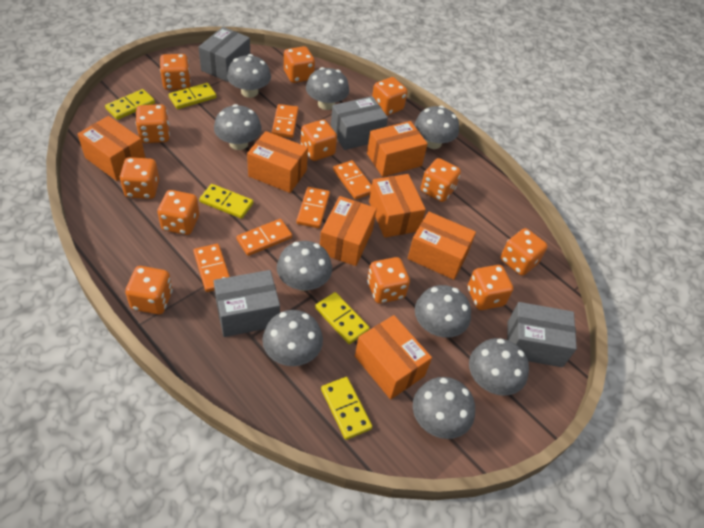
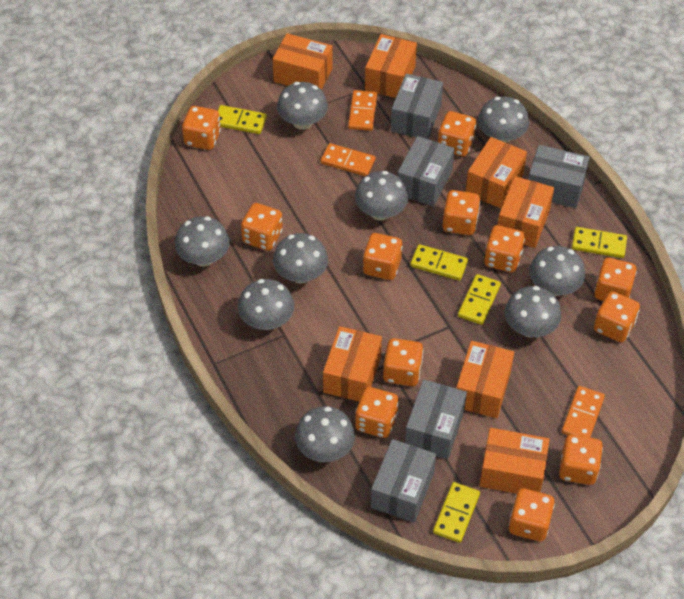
grey box: [199,27,250,82] [213,270,280,337] [331,96,388,150] [507,302,577,367] = 4 -> [371,439,436,523] [391,74,443,139] [397,136,455,207] [405,380,467,459] [528,145,590,208] = 5
orange domino: [193,244,230,292] [236,219,292,256] [272,104,299,138] [296,187,330,228] [333,160,372,200] = 5 -> [321,143,375,176] [348,90,377,131] [562,386,605,437] = 3

